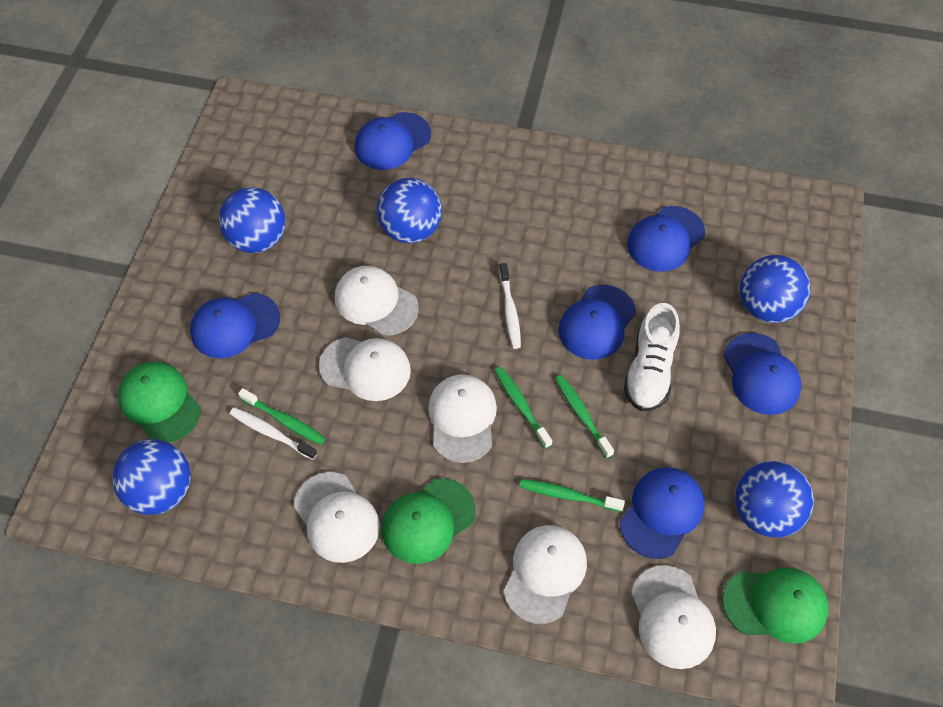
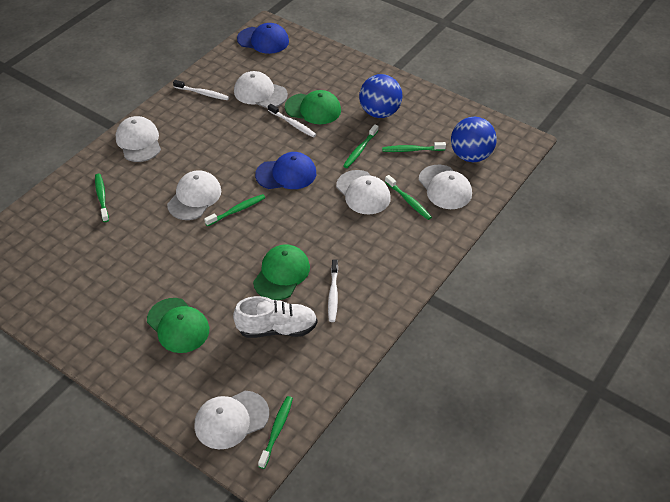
blue ball: [112,439,191,515] [219,187,286,253] [377,178,442,243] [735,461,814,538] [740,255,811,323] = 5 -> [359,74,402,118] [451,117,497,162] = 2
blue cap: [190,293,280,358] [355,112,431,170] [558,285,636,360] [620,467,705,559] [627,206,705,272] [724,333,801,415] = 6 -> [237,23,289,54] [255,152,316,189] = 2
green toothbrush: [238,388,326,445] [494,367,552,449] [520,479,625,512] [555,375,614,458] = 4 -> [95,174,109,222] [204,194,265,226] [258,396,293,469] [343,124,379,168] [382,142,446,152] [385,175,432,220] = 6
white toothbrush: [230,407,317,460] [499,263,521,349] = 2 -> [173,80,229,100] [268,104,316,138] [328,259,338,322] = 3

